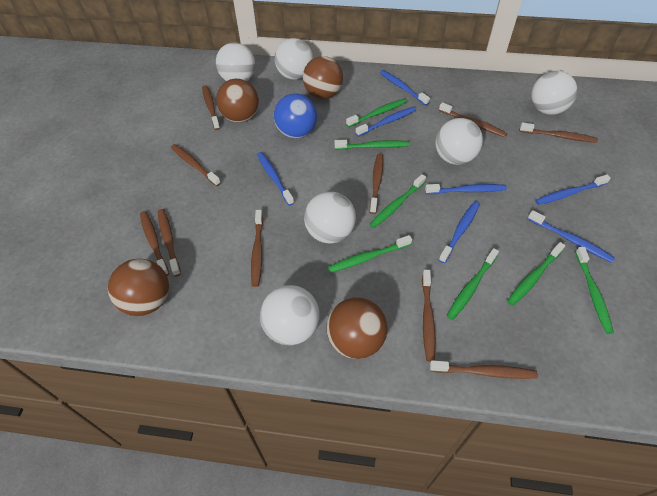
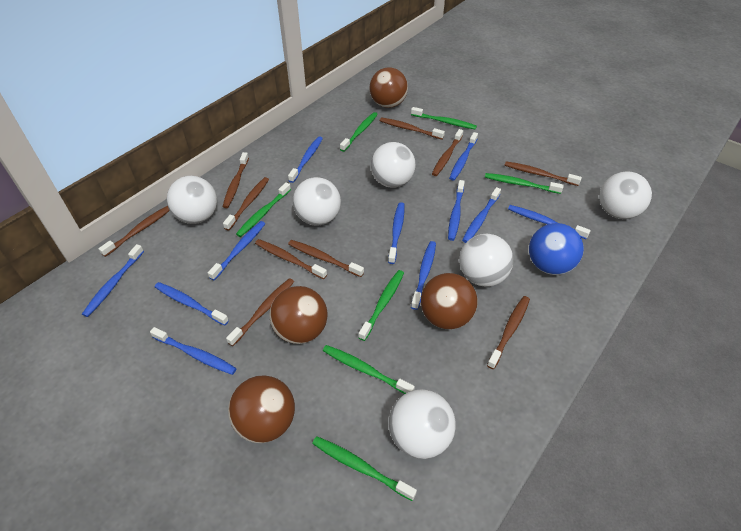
blue toothbrush: [257,152,294,206] [356,107,416,137] [380,70,430,105] [425,184,507,194] [439,201,480,263] [528,210,615,263] [535,175,611,205] = 7 -> [82,244,144,317] [150,327,237,375] [155,282,229,326] [208,221,265,280] [288,136,323,183] [388,202,404,264] [411,241,436,310] [448,180,465,241] [449,132,478,181] [462,187,501,243] [508,205,591,239] = 11

